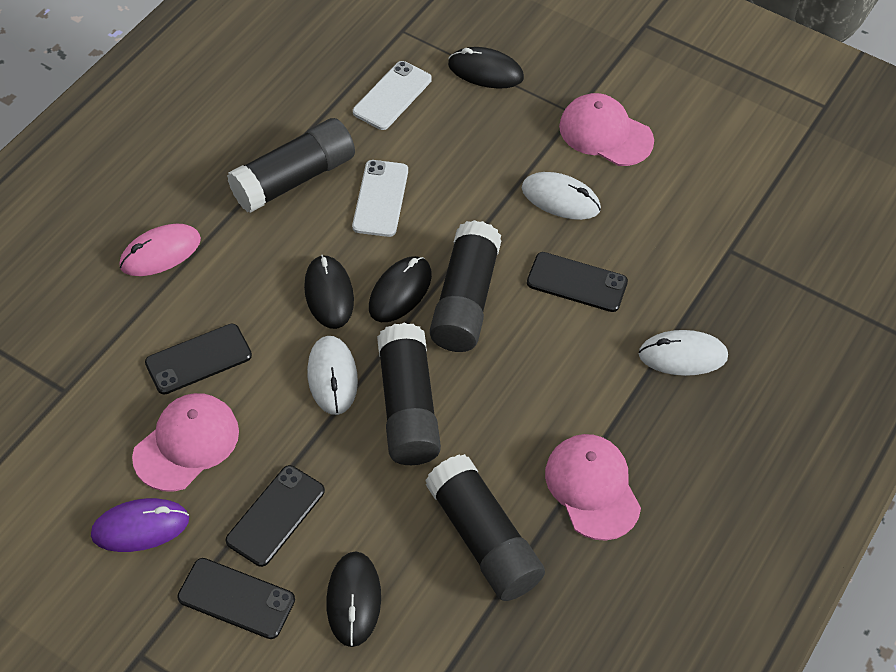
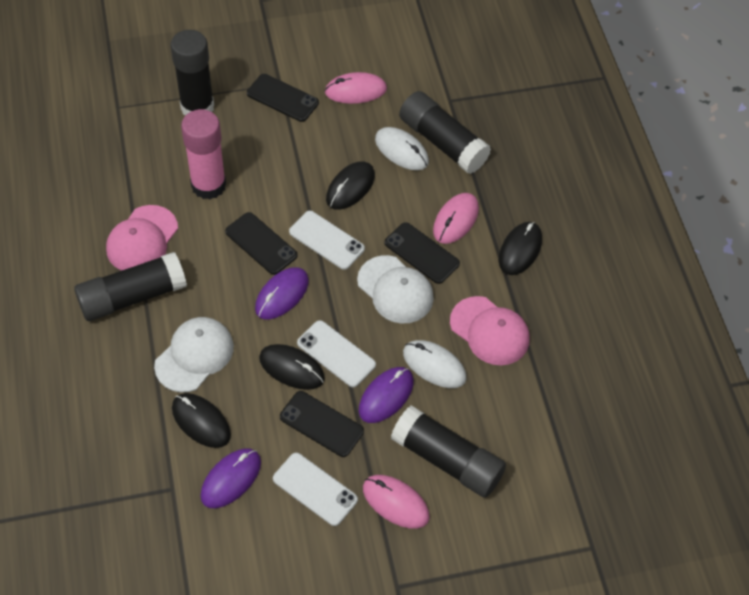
pink cap: [132,393,239,492] [545,434,641,541] [559,93,654,166] = 3 -> [106,205,178,271] [450,296,530,365] = 2
pink glue stick: none = 0 -> [181,109,226,200] = 1
pink mouse: [119,224,201,276] = 1 -> [324,72,387,104] [363,475,430,529] [433,193,479,244] = 3
purple mouse: [91,498,189,552] = 1 -> [200,448,261,508] [255,267,309,319] [359,367,414,423] = 3
white cap: none = 0 -> [154,317,234,392] [357,255,434,324] = 2
white mouse: [307,336,358,415] [522,172,601,220] [639,330,728,376] = 3 -> [375,127,429,170] [403,340,466,388] = 2
white phone: [352,160,408,237] [353,61,432,130] = 2 -> [273,453,358,526] [289,211,365,270] [297,320,376,387] = 3

